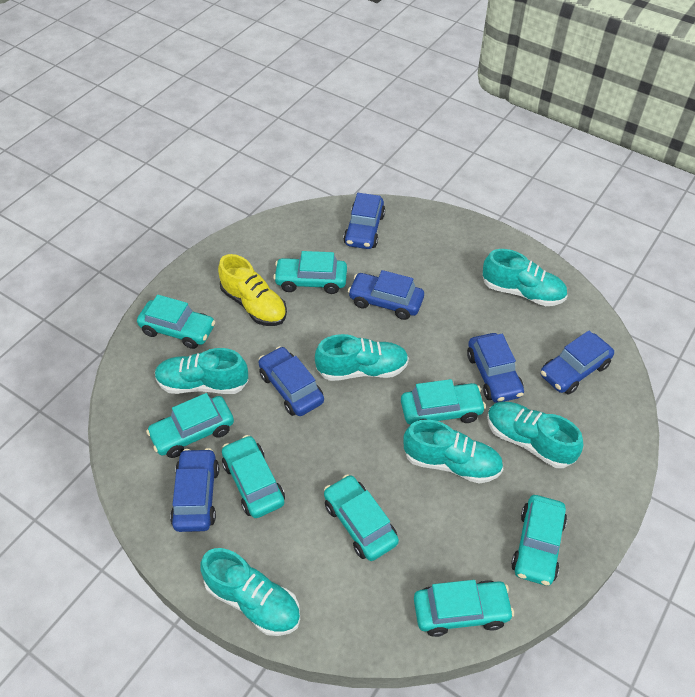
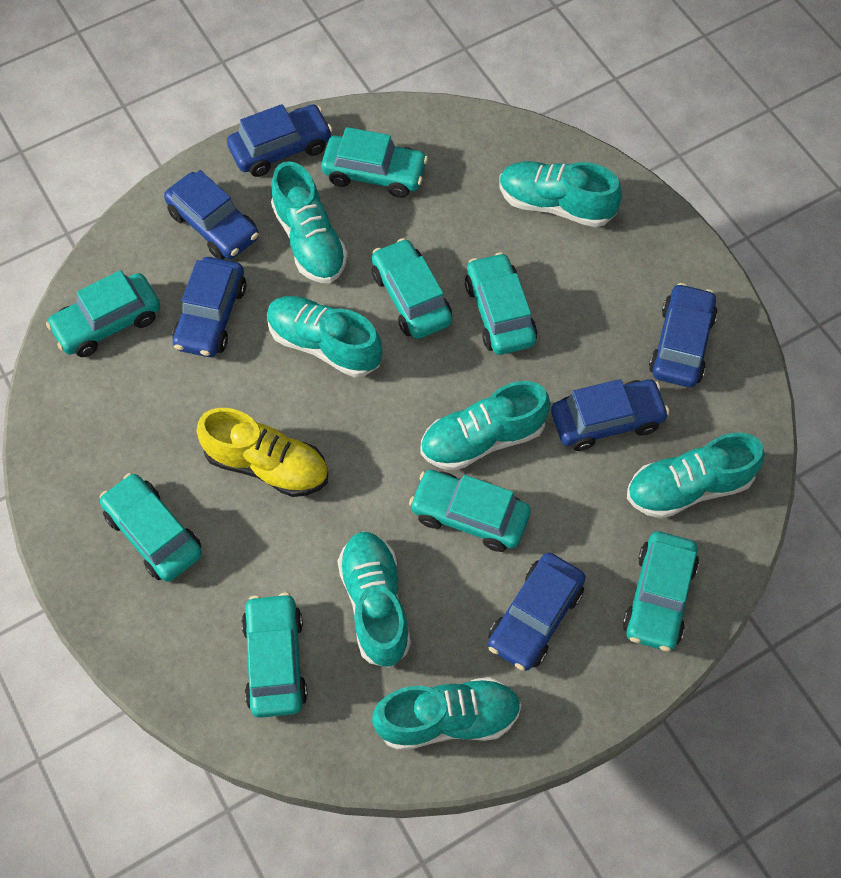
turquoise shoe: [155,348,249,394] [200,548,300,636] [315,334,409,381] [403,419,503,484] [482,249,567,306] [487,402,583,468] = 6 -> [267,296,383,377] [271,161,348,283] [338,532,411,668] [372,677,522,751] [420,381,550,471] [499,161,622,227] [627,433,765,519] = 7

